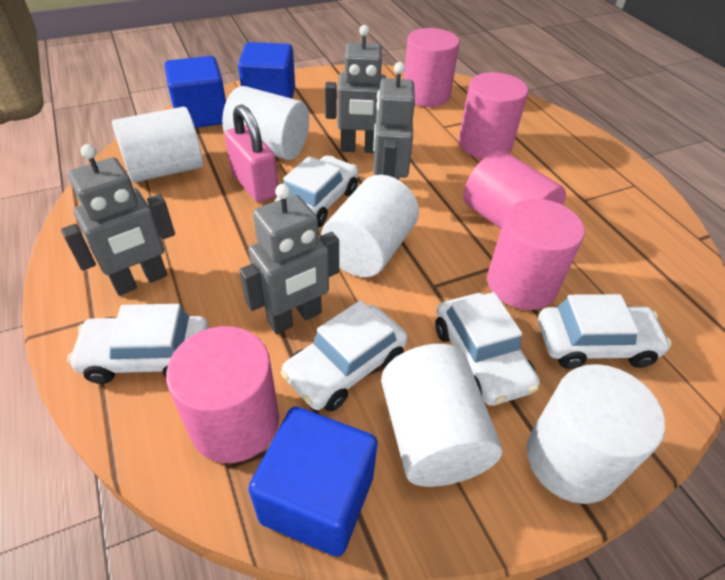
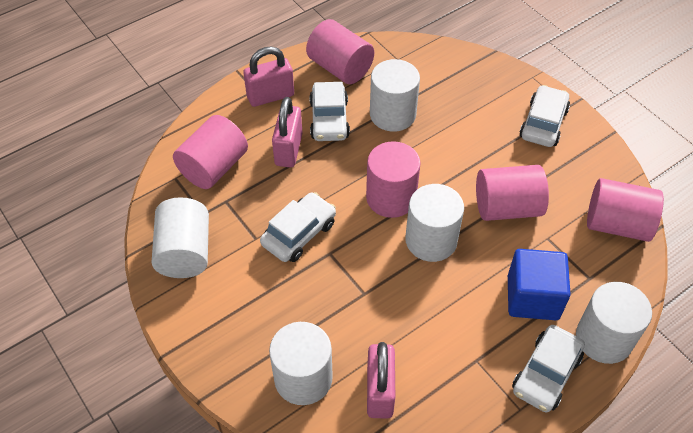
blue cube: [164,56,226,128] [238,42,295,99] [248,407,378,557] = 3 -> [508,249,571,320] = 1
grey robot: [61,144,175,296] [239,184,339,334] [325,25,386,153] [373,62,415,180] = 4 -> none = 0
pink padlock: [225,104,278,202] = 1 -> [243,46,294,107] [272,97,302,167] [367,342,395,419] = 3
white car: [67,304,209,384] [274,155,358,227] [281,300,408,412] [435,292,540,406] [538,294,672,369] = 5 -> [260,192,336,262] [309,82,350,141] [512,325,585,413] [520,85,570,147] = 4

